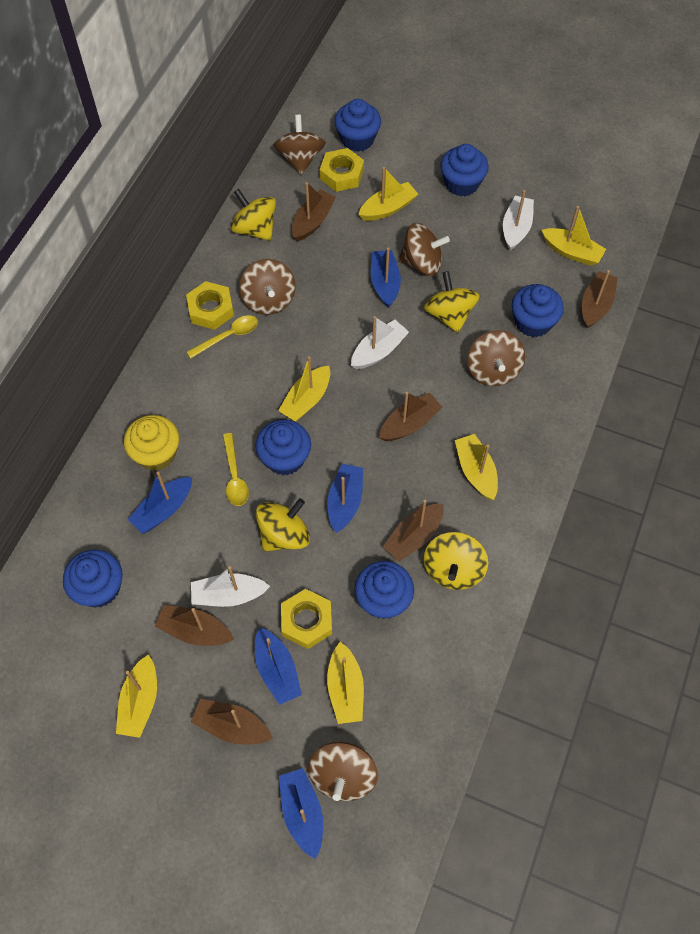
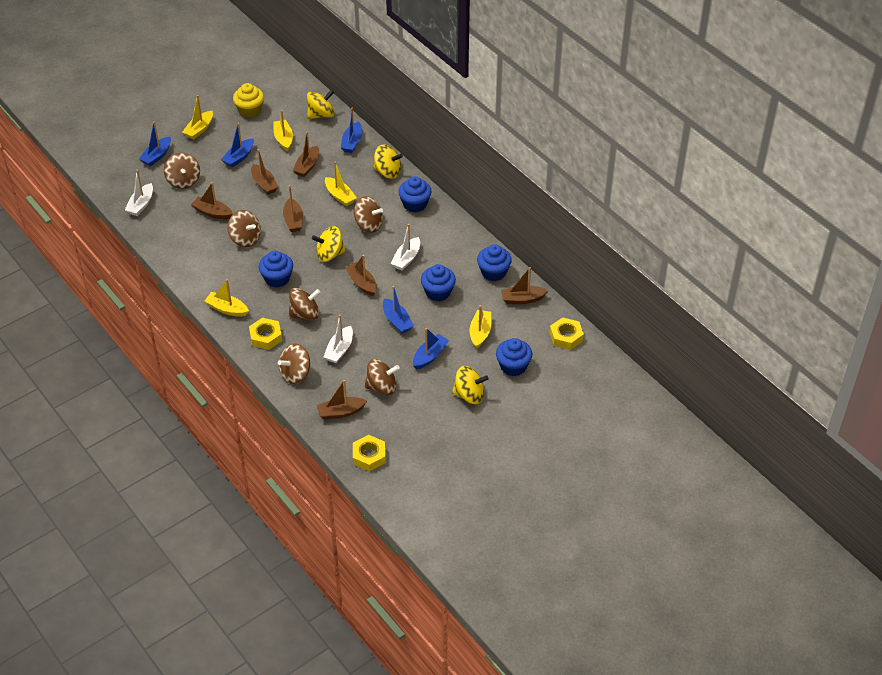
blue cupcake: [63,550,122,608] [256,420,311,476] [334,99,381,151] [355,561,414,619] [440,144,489,197] [512,284,564,337] = 6 -> [259,251,293,288] [398,176,432,212] [421,264,456,301] [477,244,512,281] [496,338,532,376] = 5
brown boat: [155,605,234,646] [191,699,273,745] [292,182,336,241] [379,392,443,441] [383,500,444,561] [582,270,618,328] = 6 -> [191,182,233,219] [251,149,278,195] [283,185,303,232] [293,131,319,177] [317,380,367,420] [345,255,377,296] [501,267,548,304] = 7
brown spinning top: [239,259,295,315] [274,115,326,174] [308,742,378,801] [399,223,450,276] [467,330,525,386] = 5 -> [164,153,200,189] [228,210,261,247] [278,343,310,384] [289,288,320,320] [354,196,383,233] [364,359,400,395] = 6
yellow boat: [116,654,157,738] [278,356,330,422] [327,642,364,724] [358,167,418,221] [455,434,498,500] [542,206,606,266] = 6 -> [182,95,213,140] [204,279,249,317] [273,110,293,152] [325,162,357,206] [469,305,491,349] = 5
yellow spoon: [187,315,258,358] [223,433,249,506] = 2 -> none = 0

